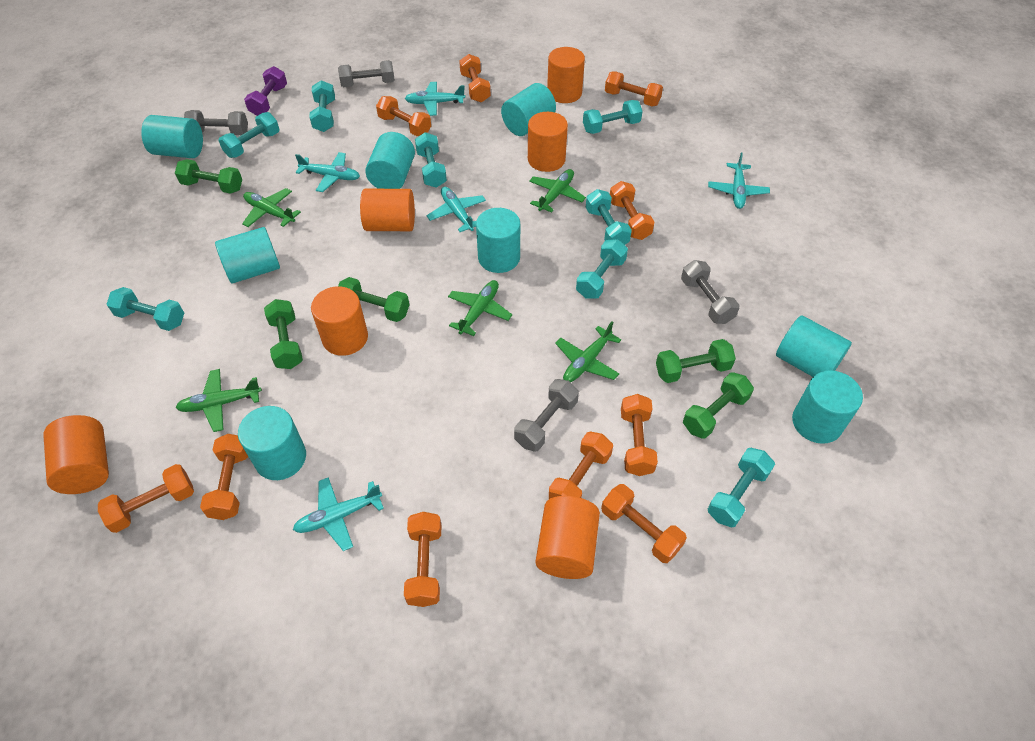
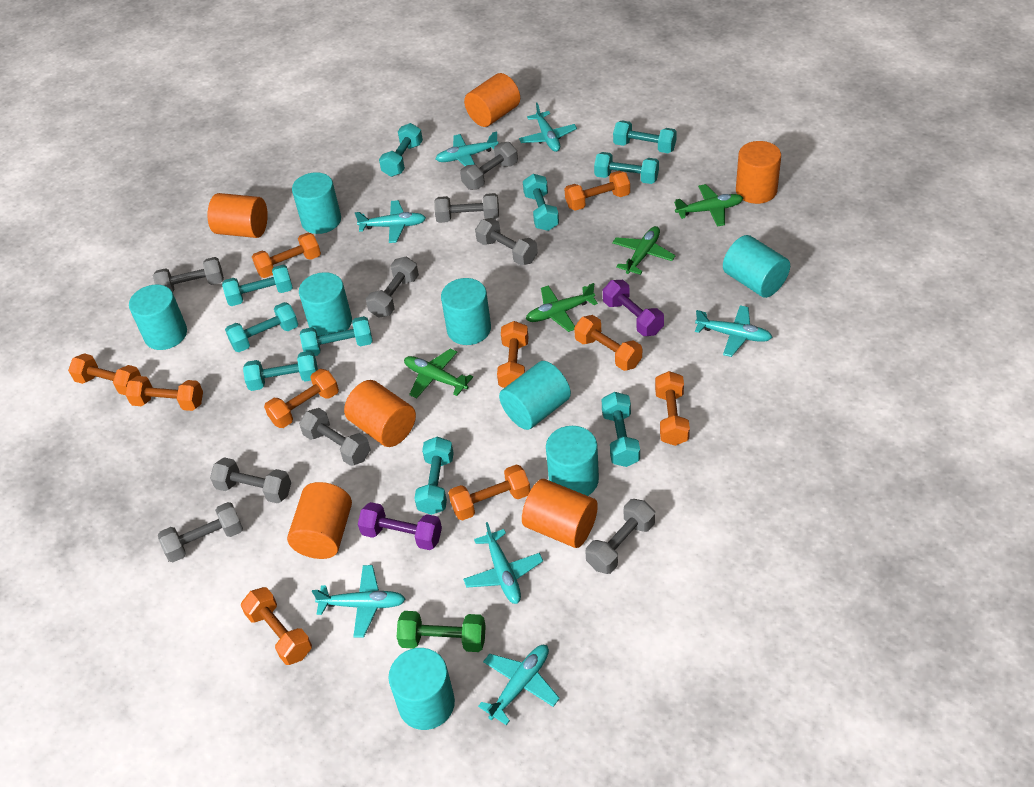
green dumbbell: [175,159,242,194] [264,299,303,369] [338,277,409,322] [656,339,736,383] [683,372,754,439] = 5 -> [397,611,486,652] = 1
green plane: [176,369,262,432] [242,188,301,227] [448,280,512,336] [529,169,586,213] [555,321,621,382] = 5 -> [404,349,473,399] [526,283,598,332] [612,226,676,275] [674,184,743,227] = 4
grey dumbbell: [184,110,248,135] [338,60,395,87] [514,379,579,452] [681,260,740,324] = 4 -> [153,257,224,292] [158,502,243,562] [210,457,291,504] [299,408,370,466] [366,257,419,318] [434,193,499,223] [460,142,518,190] [475,218,538,265] [586,499,655,574] = 9
purple dumbbell: [244,66,287,116] = 1 -> [358,502,442,550] [603,280,664,336] = 2
turquoise dumbbell: [106,287,184,331] [218,112,280,158] [309,80,335,132] [415,132,447,188] [576,239,628,299] [583,100,643,134] [586,189,632,245] [708,448,775,528] = 8 -> [222,265,293,306] [225,302,298,352] [243,351,318,391] [300,316,373,356] [379,123,423,177] [414,437,454,515] [523,174,559,231] [594,152,659,184] [602,392,640,467] [613,120,677,153] = 10
turquoise plane: [293,477,384,551] [295,152,360,192] [405,82,465,116] [427,187,486,232] [708,153,770,209] = 5 -> [312,565,405,637] [355,200,426,243] [436,131,499,166] [463,522,543,604] [478,645,560,725] [519,102,577,152] [695,305,773,357] = 7

